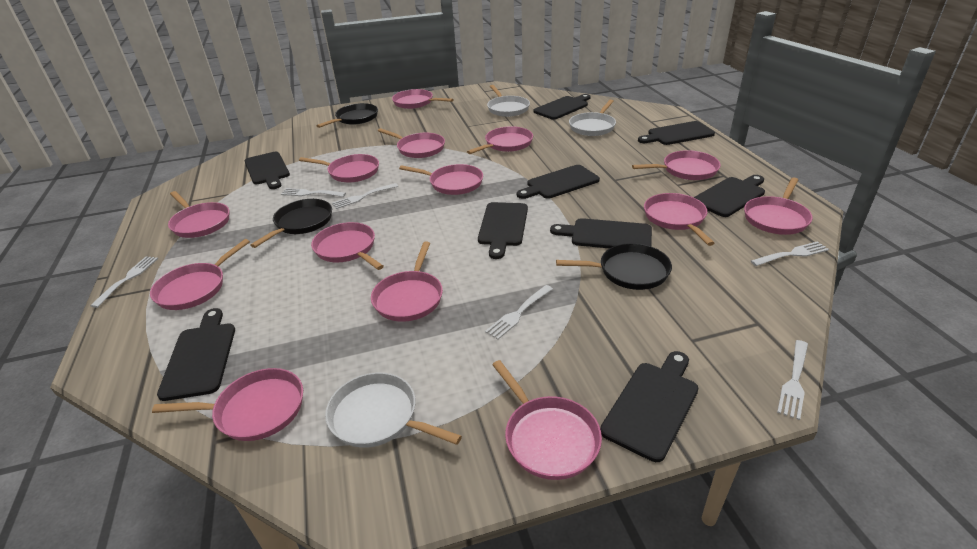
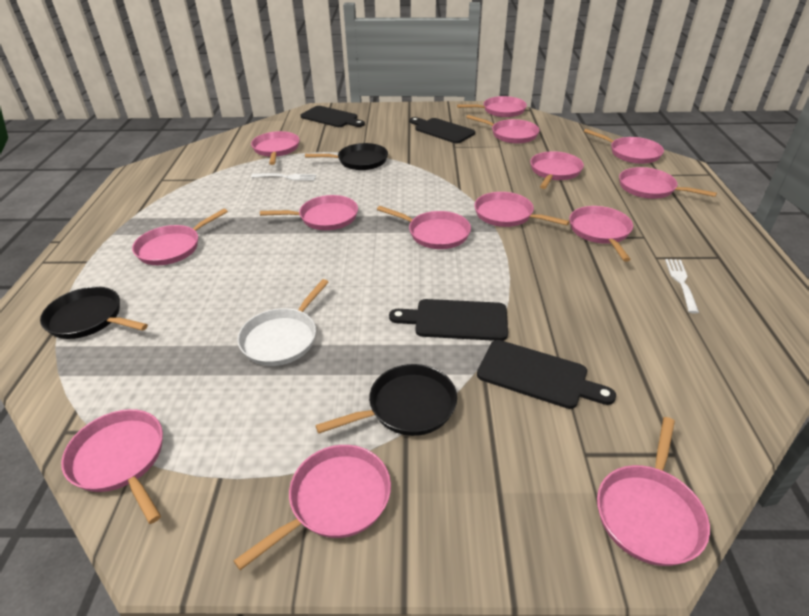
black cutting board: [157,308,235,401] [245,152,290,189] [478,202,528,259] [517,165,600,199] [534,94,591,120] [550,218,652,248] [600,351,698,462] [638,121,715,145] [694,175,765,217] = 9 -> [300,106,365,127] [389,299,508,341] [409,117,475,143] [477,340,616,409] = 4
white fork: [90,256,158,308] [281,188,346,197] [332,183,398,209] [485,285,553,339] [751,241,829,266] [777,340,808,420] = 6 -> [251,173,317,181] [665,259,699,314] = 2
white pan: [325,373,462,448] [487,85,530,117] [569,99,616,136] = 3 -> [237,279,329,366] = 1

